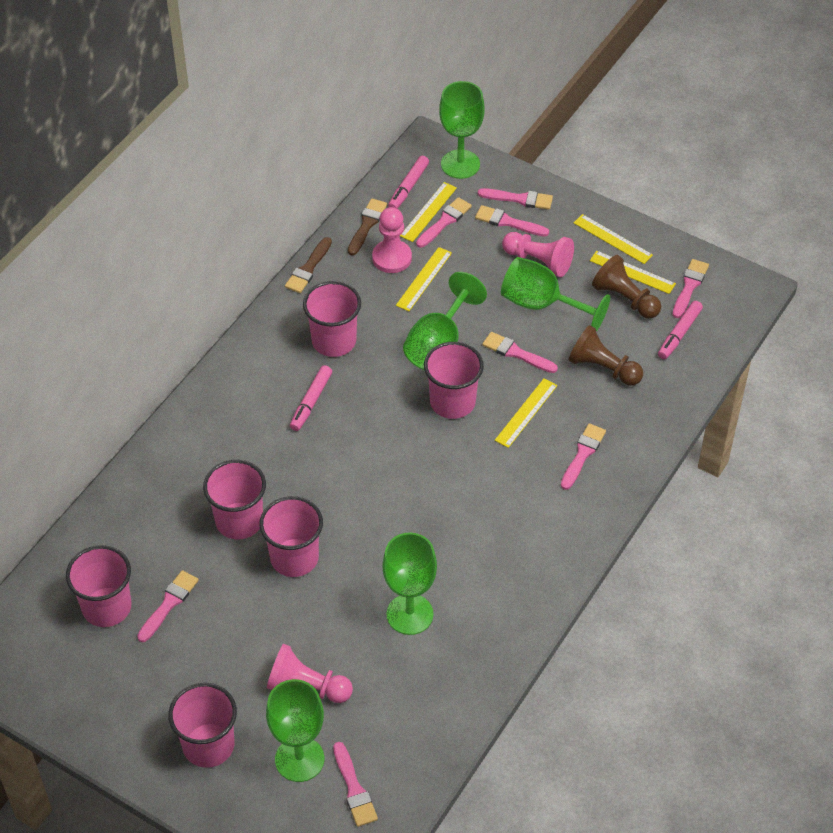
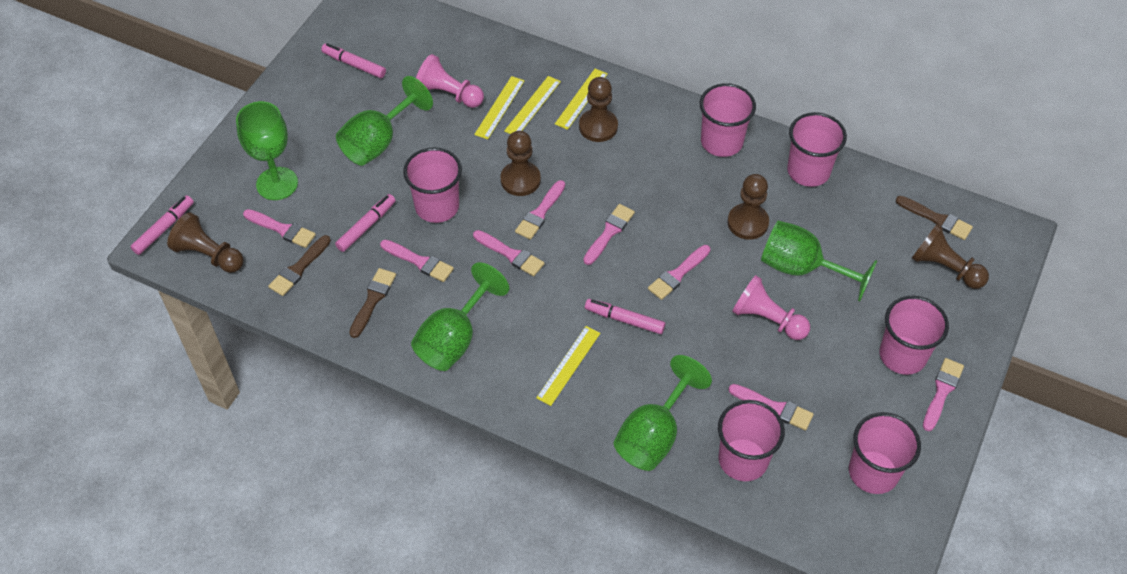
brown brush: [285,237,332,293] [348,198,387,255] = 2 -> [268,235,331,296] [349,268,396,338] [896,196,973,240] = 3
brown pawn: [569,325,643,386] [592,255,661,319] = 2 -> [167,212,244,273] [500,131,541,196] [579,77,618,142] [728,174,769,240] [912,224,989,289] = 5
pink marker: [290,365,332,431] [388,156,429,209] [658,301,703,359] = 3 -> [130,195,194,255] [321,43,386,78] [335,194,396,252] [585,299,665,334] = 4
pink pawn: [267,644,353,703] [372,207,412,273] [502,232,574,277] = 3 -> [416,54,484,108] [732,275,810,340] = 2
yellow ruler: [396,247,452,311] [400,182,457,242] [495,379,557,448] [574,214,653,264] [590,251,676,294] = 5 -> [474,76,525,140] [504,76,561,134] [536,326,600,406] [555,69,608,130] = 4

